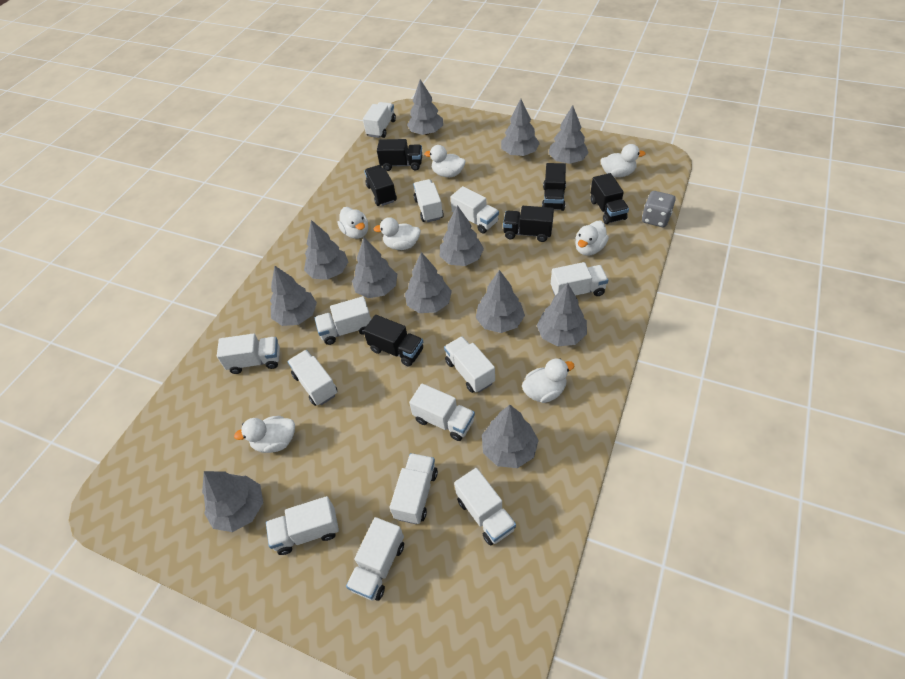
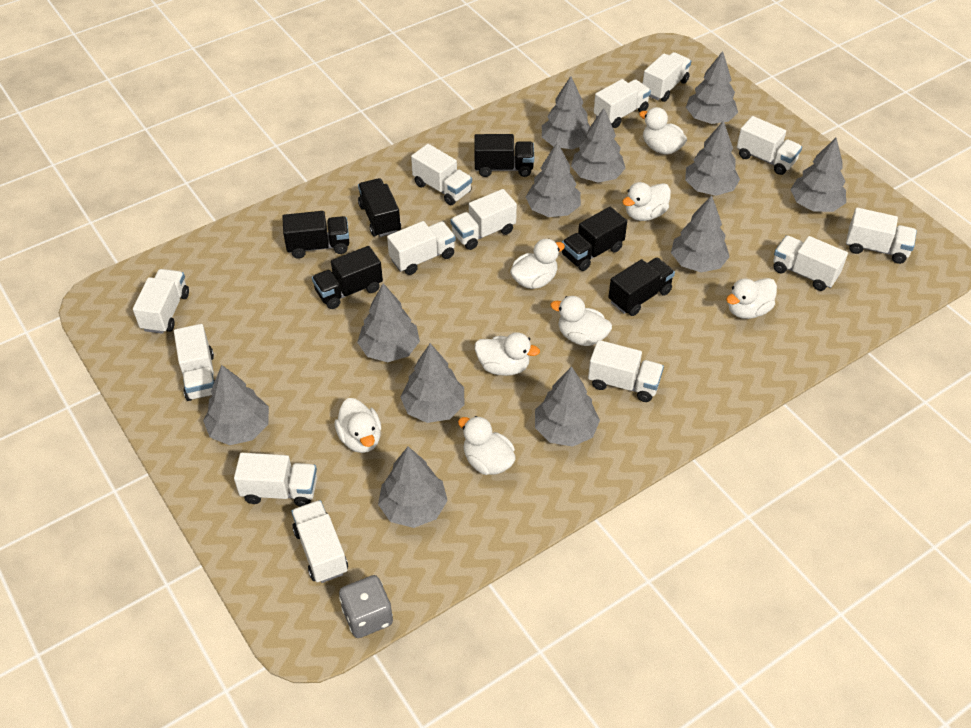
white duck: [234,416,295,453] [338,207,368,239] [374,217,421,250] [424,145,465,177] [522,358,574,403] [575,221,609,256] [601,144,646,177] = 7 -> [334,398,381,453] [458,416,515,475] [475,332,540,376] [510,239,565,289] [550,296,612,346] [622,182,671,221] [639,107,687,155] [726,278,777,319] = 8

